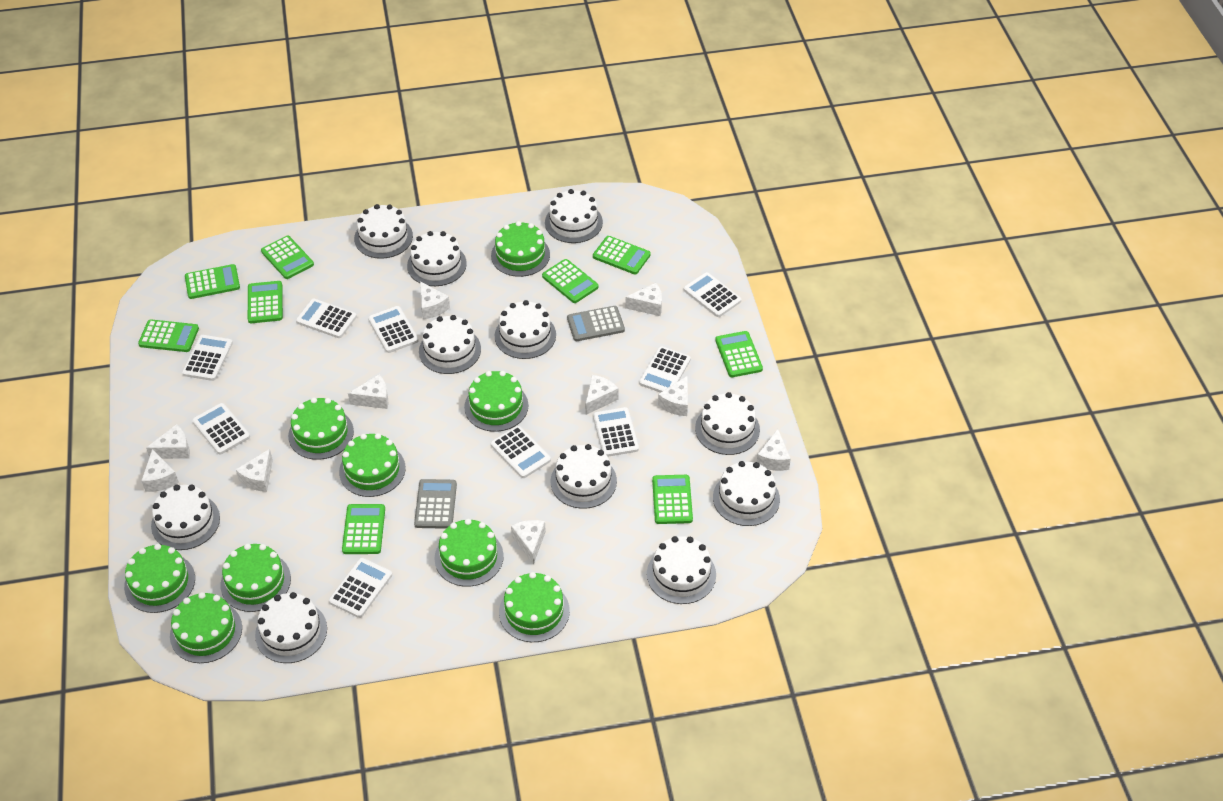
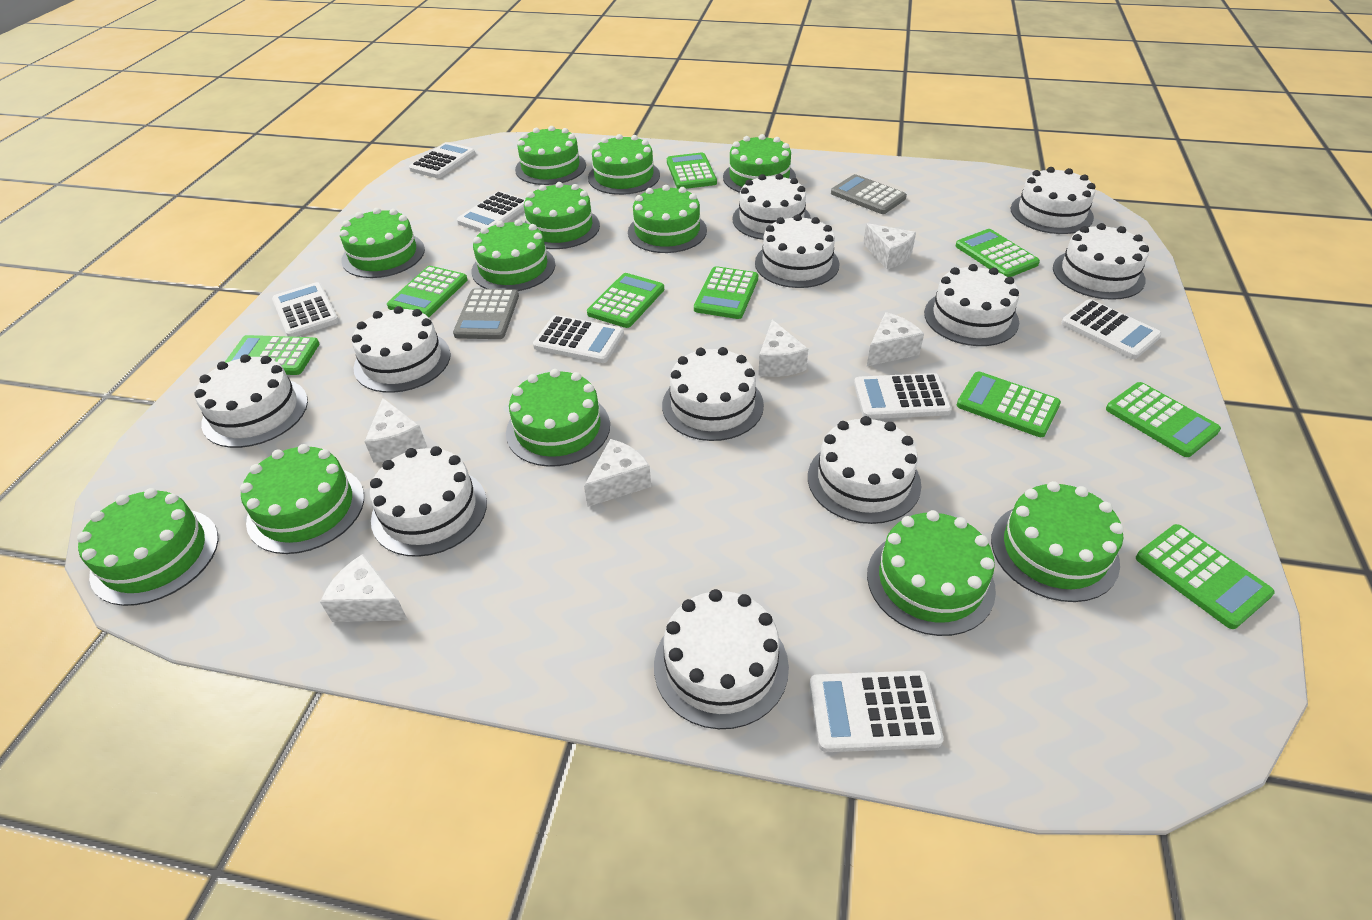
green cake: [124,544,195,613] [170,592,242,663] [221,543,291,612] [288,397,354,460] [339,433,406,497] [434,519,504,587] [464,371,528,432] [491,221,550,277] [499,572,570,642] = 9 -> [77,488,219,606] [240,444,364,554] [340,208,425,278] [472,219,555,291] [506,369,610,467] [515,126,586,185] [524,182,600,249] [588,134,660,195] [628,185,707,253] [723,134,796,193] [867,510,996,636] [991,481,1124,602] = 12
white calculator: [182,335,233,381] [192,403,250,454] [296,299,357,338] [329,558,392,618] [368,306,419,353] [491,425,551,478] [593,407,639,457] [639,346,691,393] [684,272,741,317] = 9 -> [272,282,339,337] [409,142,475,178] [457,191,525,232] [533,315,624,363] [809,671,944,752] [854,373,952,419] [1061,299,1162,359] = 7
white cheese: [141,449,179,492] [146,424,190,459] [236,449,273,492] [348,374,388,409] [420,282,450,319] [511,520,546,565] [586,375,619,415] [625,283,662,316] [658,375,688,416] [757,429,791,471] = 10 -> [320,554,408,622] [364,398,427,463] [584,439,651,507] [758,320,808,377] [863,223,916,269] [867,312,924,366] = 6

